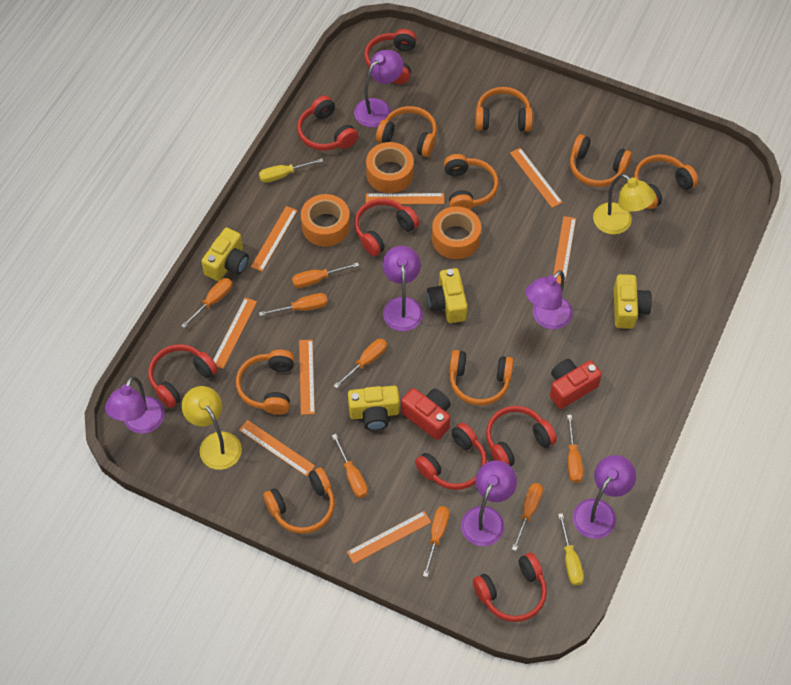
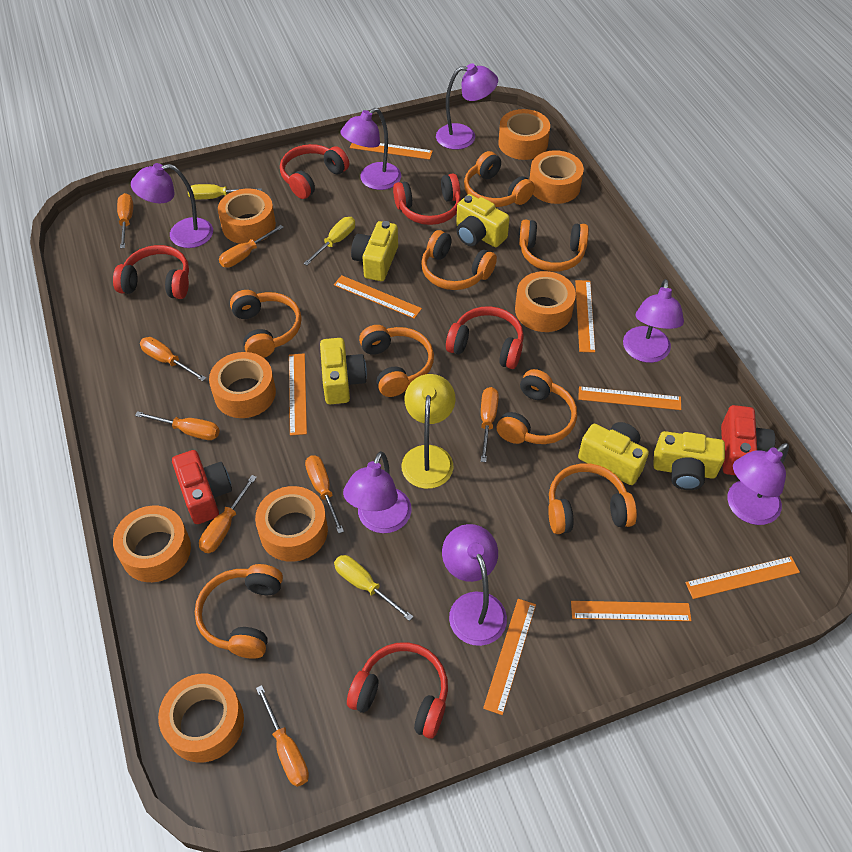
orange tape: [301,194,350,247] [366,142,414,193] [432,206,481,259] = 3 -> [113,506,191,582] [158,674,244,763] [209,352,276,418] [218,189,276,244] [255,486,328,562] [498,109,550,160] [515,271,576,332] [529,150,584,204] = 8
purple lamp: [105,376,165,434] [354,50,404,127] [382,246,423,331] [461,460,517,546] [525,270,573,329] [573,455,636,539] = 6 -> [131,163,213,248] [340,108,401,190] [343,451,412,533] [436,63,498,150] [442,524,507,646] [623,279,684,363] [727,443,789,525] = 7
red headphones: [148,344,218,408] [297,95,358,151] [354,199,420,256] [364,29,417,84] [415,423,487,490] [473,553,547,622] [486,406,557,466] = 7 -> [113,245,189,299] [280,144,349,199] [347,642,448,739] [393,173,461,225] [446,306,524,369] = 5
yellow camera: [201,228,249,281] [348,386,400,431] [427,268,467,323] [614,274,652,329] = 4 -> [320,338,367,404] [351,221,398,281] [456,194,510,247] [578,422,649,485] [653,431,725,490] = 5
yellow lamp: [182,386,242,470] [593,174,655,234] = 2 -> [401,374,455,489] = 1
yellow screwdriver: [259,158,323,183] [558,513,584,586] = 2 -> [188,184,262,199] [303,217,355,265] [334,555,414,621] = 3

